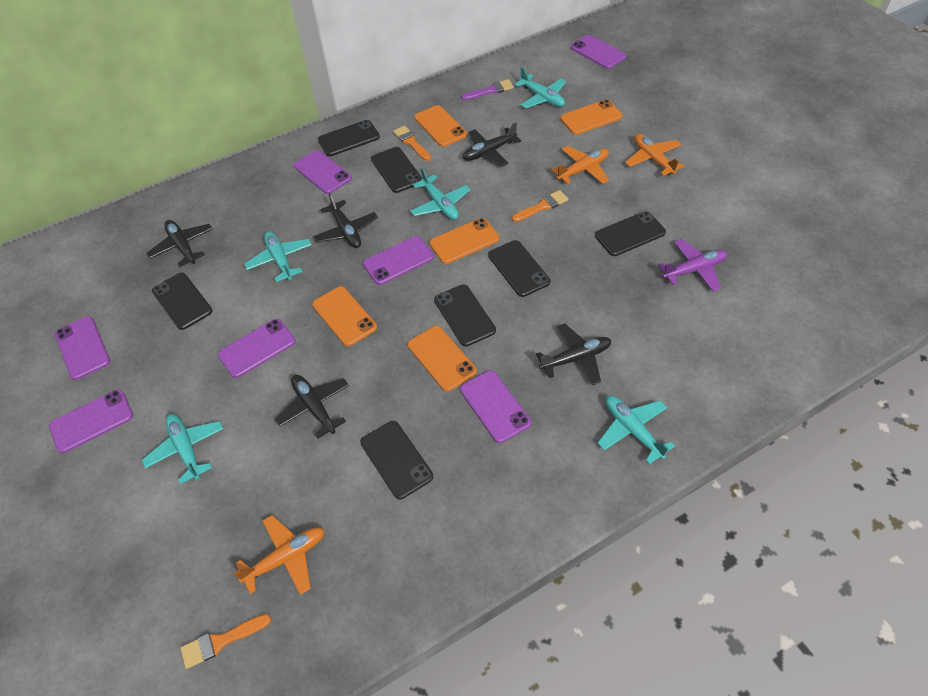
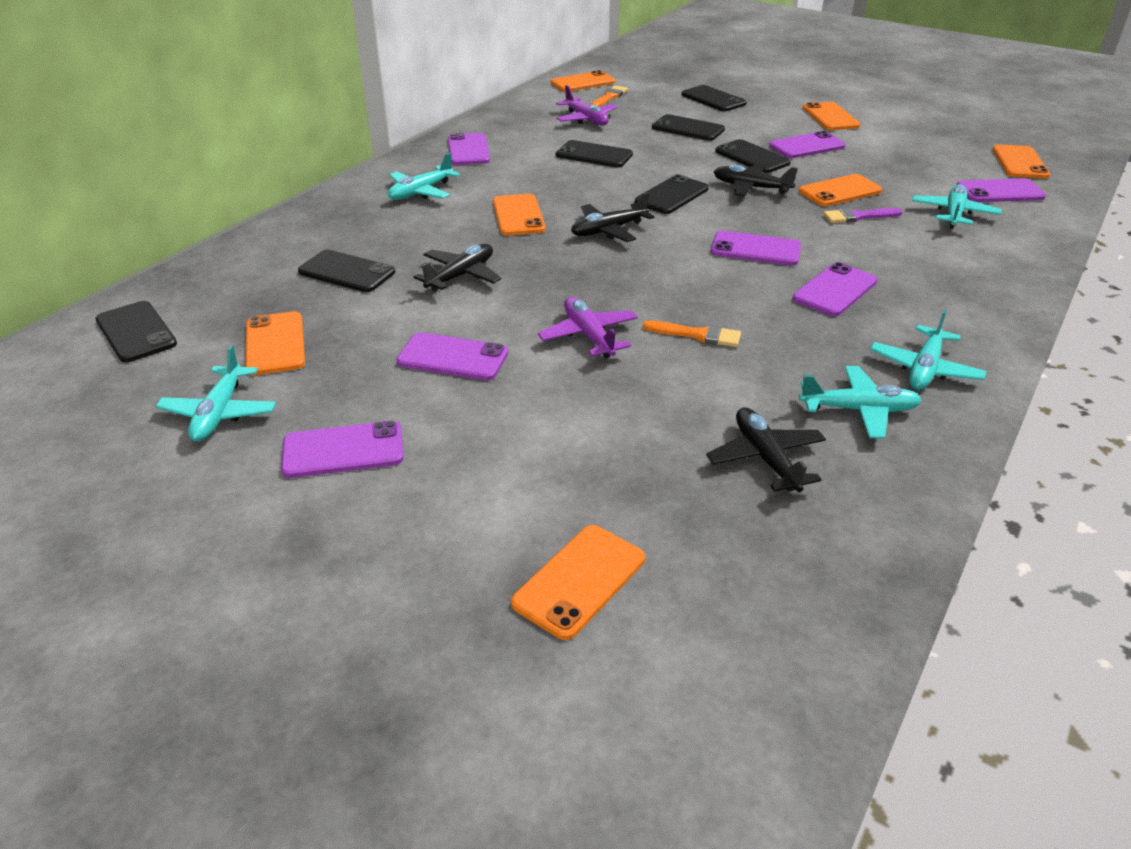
black plane: [147,220,212,267] [275,375,349,439] [313,193,378,248] [463,122,521,167] [536,323,611,385] = 5 -> [414,244,501,292] [571,192,654,242] [706,407,826,492] [714,163,798,197] = 4
orange brush: [181,614,271,669] [393,126,431,161] [512,190,568,222] = 3 -> [591,85,628,107] [643,320,741,347] = 2
orange phone: [312,286,377,346] [408,326,477,392] [414,105,467,147] [429,218,499,264] [560,99,623,135] = 5 -> [245,311,305,375] [493,194,546,235] [511,525,645,640] [551,70,615,92] [799,174,882,206] [803,102,860,130] [992,144,1050,178] = 7
orange plane: [233,515,325,595] [551,146,609,184] [625,134,684,176] = 3 -> none = 0
purple plane: [658,239,727,292] = 1 -> [537,297,638,358] [556,85,617,125] = 2

